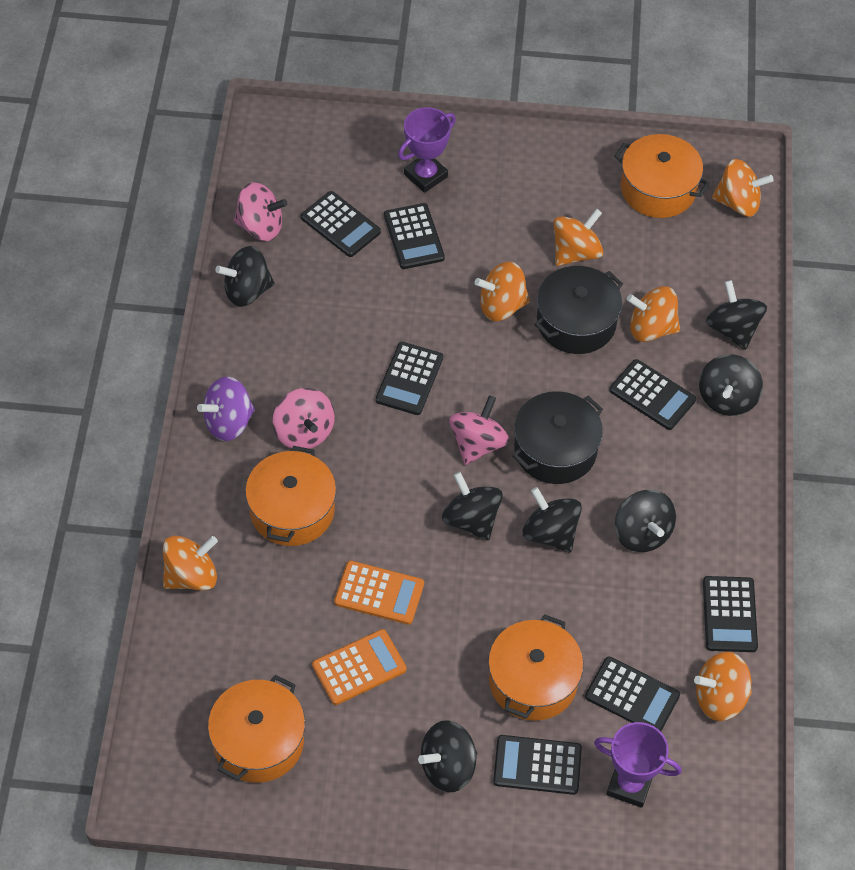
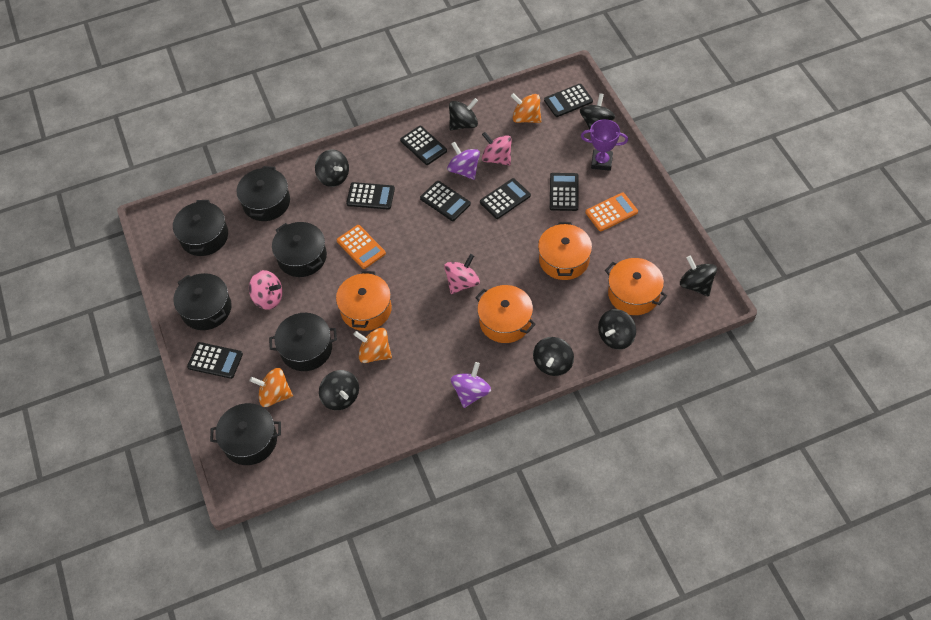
black pot: [512,391,603,484] [534,266,623,354] = 2 -> [173,200,228,256] [173,273,232,330] [210,403,281,465] [237,166,290,221] [269,313,337,371] [272,222,327,277] = 6
orange spinning top: [163,536,218,590] [474,262,530,321] [553,209,603,266] [627,286,680,342] [694,652,752,721] [712,159,774,217] = 6 -> [250,368,293,407] [353,328,392,363] [511,93,541,123] = 3
purple spinning top: [197,376,255,441] = 1 -> [447,142,480,180] [451,362,491,408] = 2
purple trophy: [398,107,456,193] [594,722,682,808] = 2 -> [581,119,628,171] = 1

